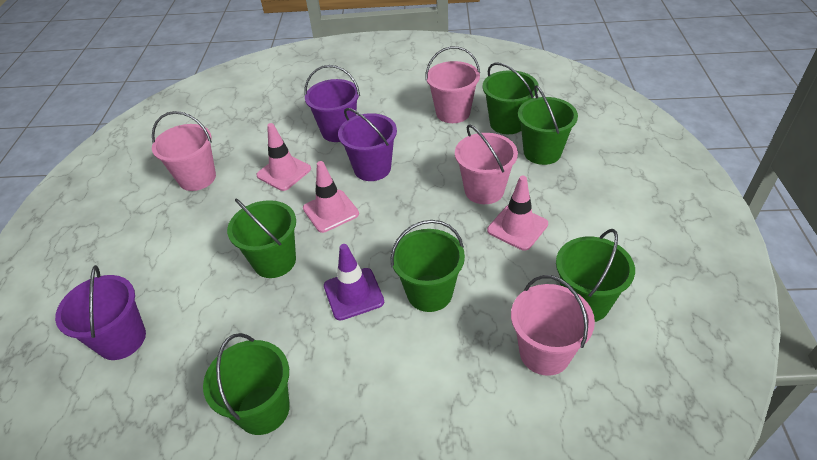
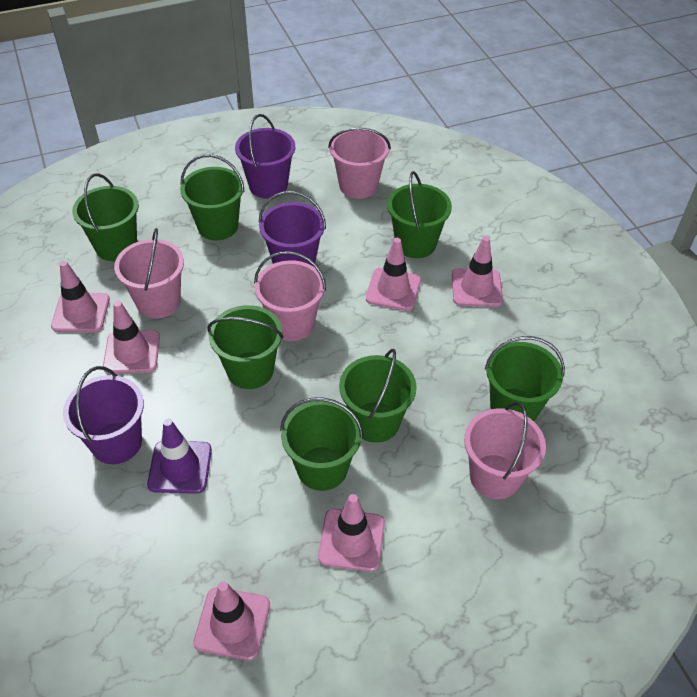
green bucket: [203,333,290,435] [227,199,296,278] [391,220,465,312] [483,62,539,134] [518,85,578,165] [556,229,635,322] = 6 -> [72,174,139,261] [180,154,245,241] [207,305,284,389] [280,398,363,491] [339,349,417,443] [387,171,452,258] [485,336,565,421] = 7
pink traffic cone: [256,123,311,191] [303,161,359,233] [487,176,548,251] = 3 -> [51,261,110,332] [103,301,160,374] [193,581,270,660] [318,494,385,572] [366,238,421,311] [452,236,503,307] = 6

